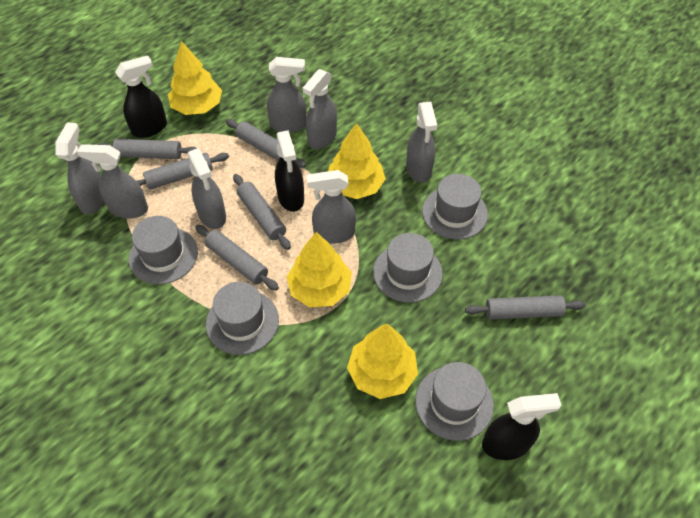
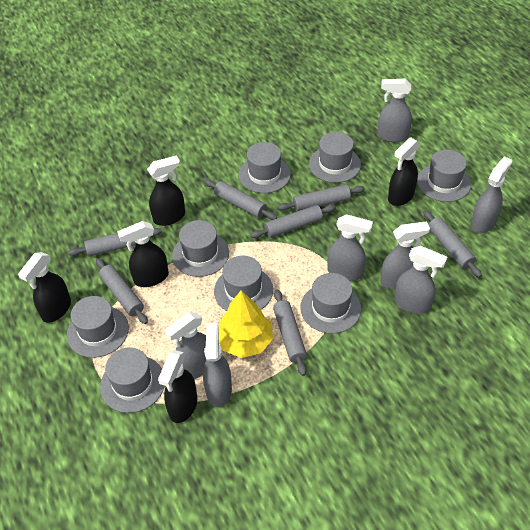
black spray bottle: [115,55,167,138] [275,130,304,212] [482,393,561,460] = 3 -> [18,252,71,323] [117,221,169,287] [147,155,185,226] [158,350,197,423] [388,137,420,206] = 5
grey hat: [129,216,198,285] [206,282,279,355] [373,233,443,303] [415,362,494,441] [422,174,488,240] = 5 -> [67,296,129,358] [100,347,165,413] [172,220,229,277] [214,256,273,311] [239,142,291,193] [300,273,361,334] [309,132,361,183] [417,150,471,202] = 8
grey rolling pin: [97,139,197,159] [137,153,229,190] [195,225,279,291] [226,119,306,168] [233,174,291,250] [465,295,586,320] = 6 -> [68,228,162,257] [96,258,148,324] [204,179,277,220] [251,205,336,238] [273,289,307,376] [278,184,365,211] [423,210,482,277] = 7
yellow tree: [168,41,222,115] [287,232,352,307] [328,123,386,199] [347,324,418,399] = 4 -> [219,290,273,358] = 1

